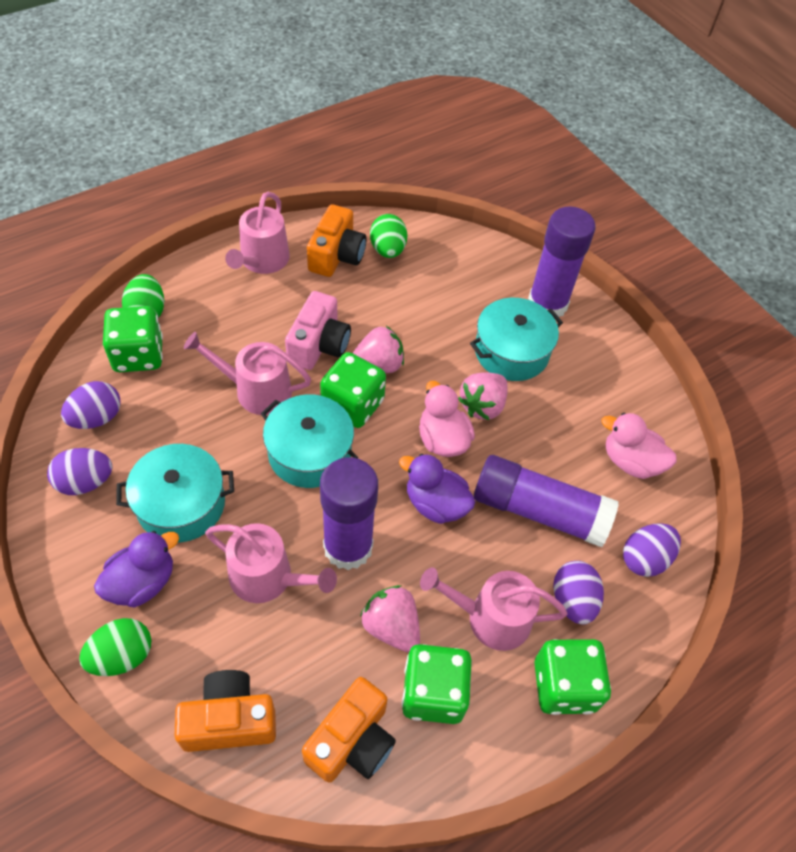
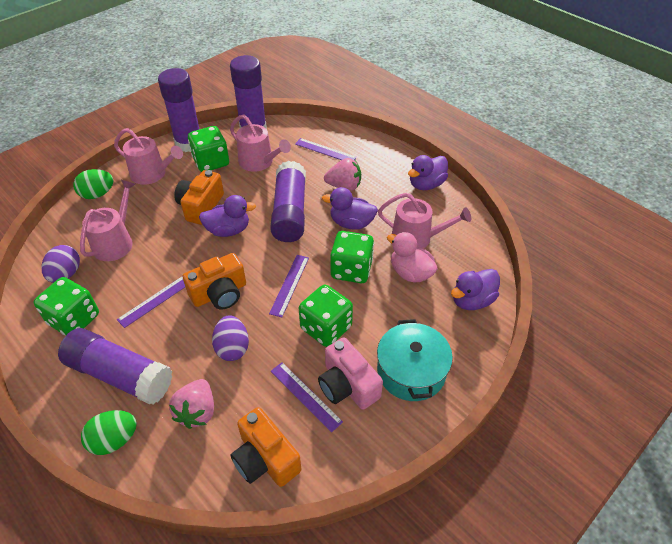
green egg: [79,618,151,676] [122,274,164,318] [370,214,408,258] = 3 -> [73,169,114,199] [81,410,137,455] = 2
pink duck: [419,381,475,457] [601,413,677,479] = 2 -> [387,232,438,283] = 1
pink strawberry: [353,326,404,373] [360,585,420,652] [458,372,508,420] = 3 -> [169,379,214,429] [324,158,361,191] = 2
purple duck: [94,531,179,607] [399,454,475,524] = 2 -> [199,195,256,237] [322,187,378,230] [408,155,448,190] [451,269,500,310] = 4
purple egg: [47,448,112,495] [61,381,121,429] [553,561,604,625] [623,523,681,577] = 4 -> [41,245,80,283] [212,315,249,361] = 2
purple glue stick: [320,457,378,570] [474,455,619,547] [528,206,596,319] = 3 -> [58,328,172,405] [158,68,199,152] [230,55,267,129] [270,161,306,242] = 4
purple ruler: none = 0 -> [117,276,185,328] [269,255,309,317] [271,362,343,433] [295,138,357,160] = 4
turquoise pot: [116,444,234,542] [261,395,358,488] [470,298,563,381] = 3 -> [377,319,453,401] = 1

